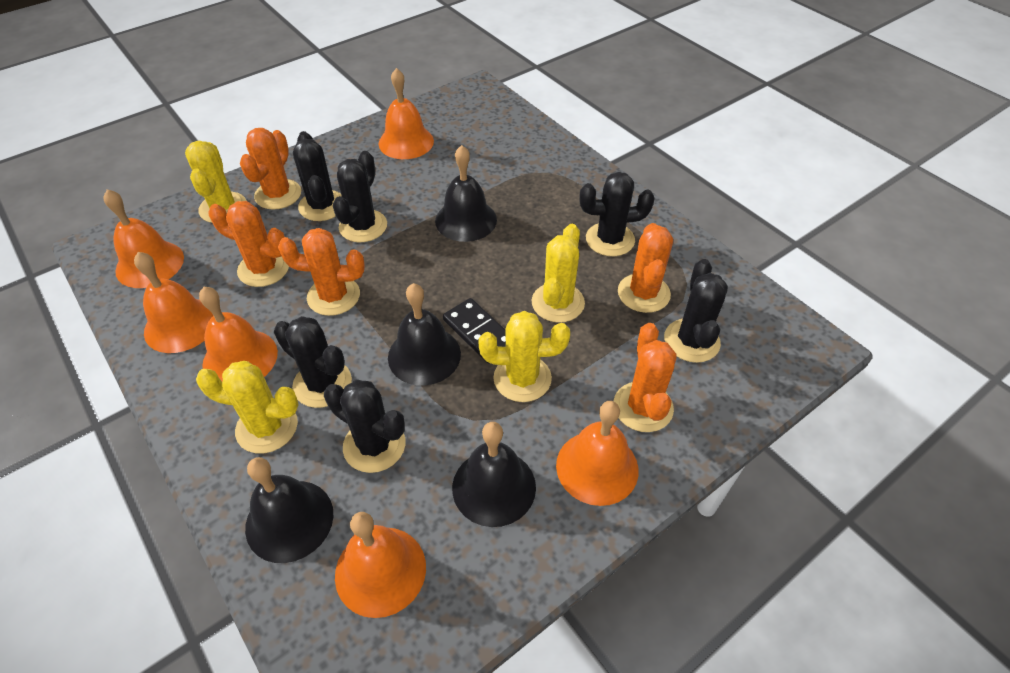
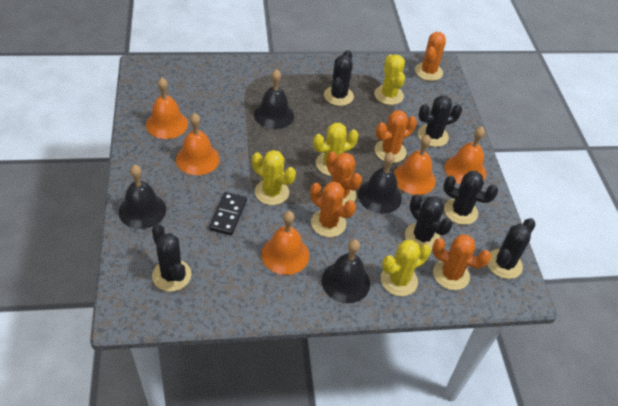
orange bell: [103,189,184,288] [134,252,214,353] [199,287,278,381] [335,512,426,618] [379,68,434,159] [556,401,639,506] = 6 -> [146,78,188,139] [176,113,220,175] [261,211,309,275] [394,134,436,195] [445,126,486,184] = 5

